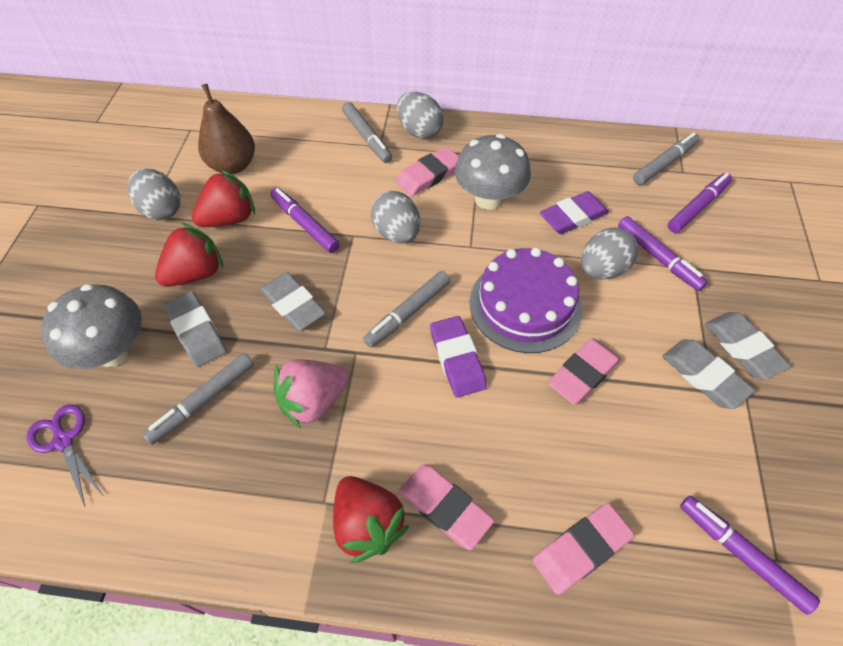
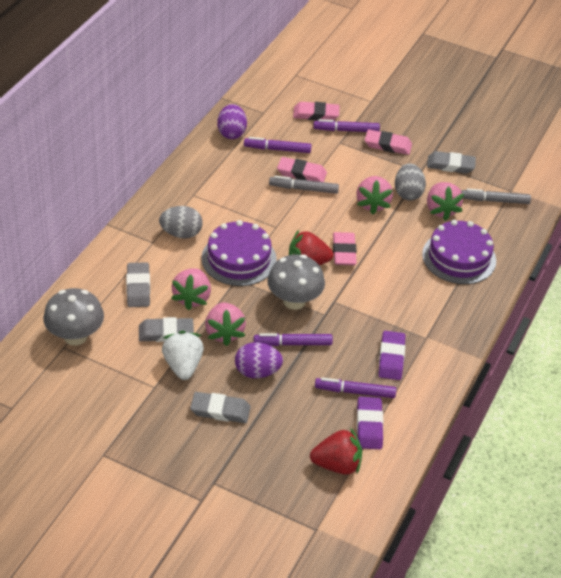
brown pear: [198,84,255,174] = 1 -> none = 0
grey egg: [128,168,180,220] [371,191,420,244] [397,92,443,139] [581,228,638,279] = 4 -> [159,206,203,239] [395,163,426,201] = 2
grey marker: [142,353,254,445] [342,102,392,163] [363,271,451,348] [633,132,700,185] = 4 -> [269,176,339,194] [461,189,531,204] = 2
pink strawberry: [273,359,349,429] = 1 -> [171,268,211,310] [205,302,246,346] [357,176,393,214] [427,182,464,221] = 4
purple cake: [470,247,582,353] = 1 -> [201,220,277,286] [422,220,496,284] = 2
purple egg: none = 0 -> [217,104,247,139] [235,342,283,378] = 2
purple scissors: [26,404,103,507] = 1 -> none = 0
red strawberry: [155,223,223,287] [192,169,255,227] [333,476,409,563] = 3 -> [289,230,333,265] [310,429,362,475] = 2
white strawberry: none = 0 -> [162,331,204,380] = 1

